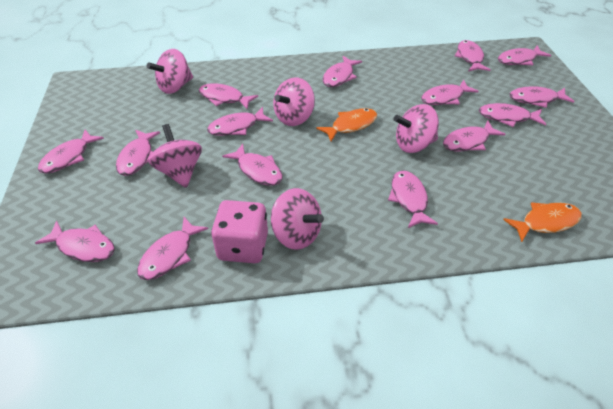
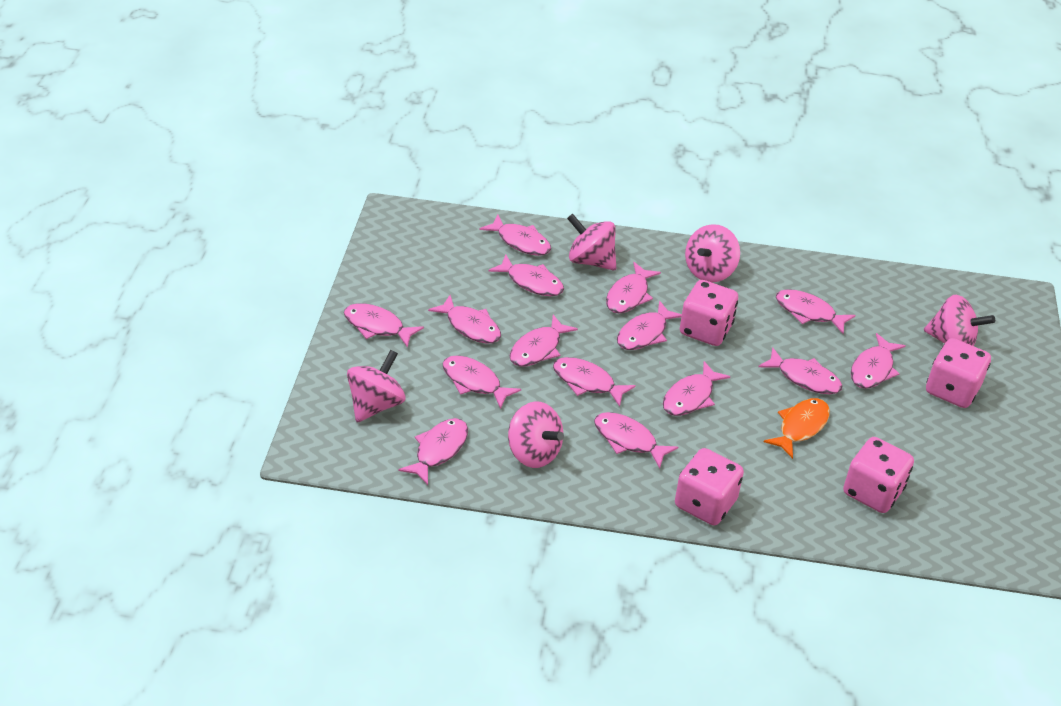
orange fish: [316,108,377,142] [503,202,582,242] = 2 -> [764,398,830,459] = 1
pink dice: [211,200,268,263] = 1 -> [675,448,744,525] [680,280,738,346] [843,437,914,513] [926,338,991,408] = 4

